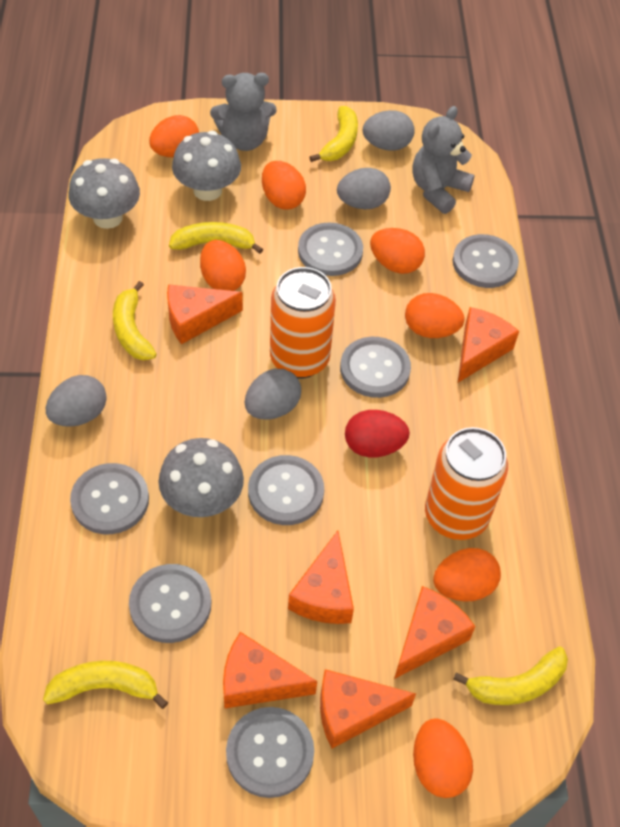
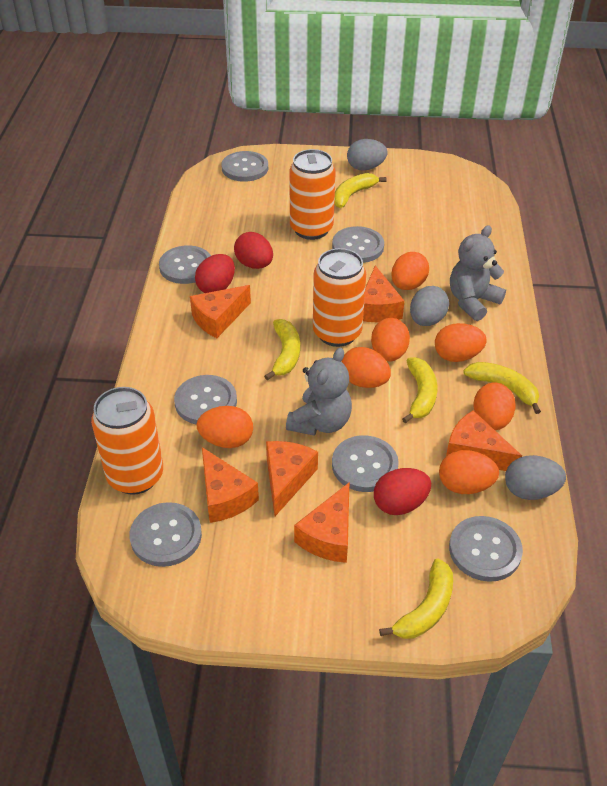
grey egg: [46,375,107,427] [245,369,301,420] [337,168,391,209] [363,110,415,151] = 4 -> [347,139,387,171] [410,286,449,326] [505,455,566,500] = 3
grey mushroom: [69,158,140,229] [159,438,244,517] [172,131,241,201] = 3 -> none = 0
orange can: [270,267,336,379] [425,427,508,540] = 2 -> [91,387,163,495] [289,149,336,240] [313,248,366,347] = 3
red egg: [345,410,410,457] = 1 -> [195,254,235,293] [234,232,273,269] [374,468,431,515] = 3

